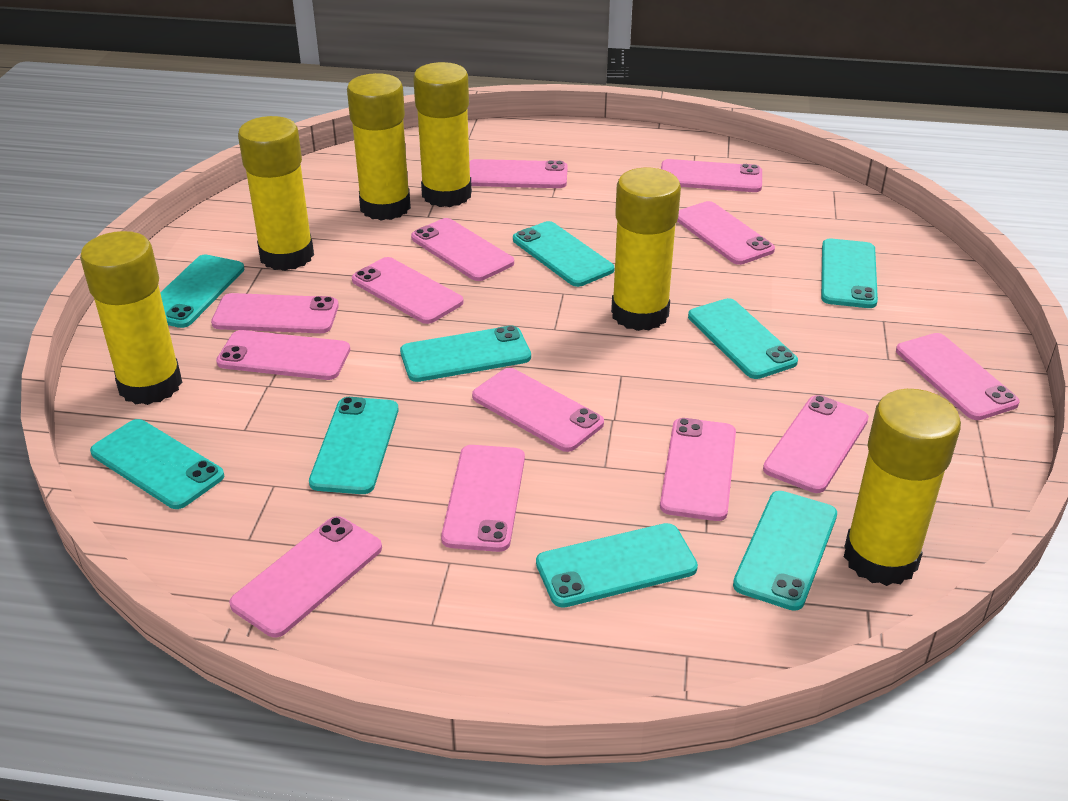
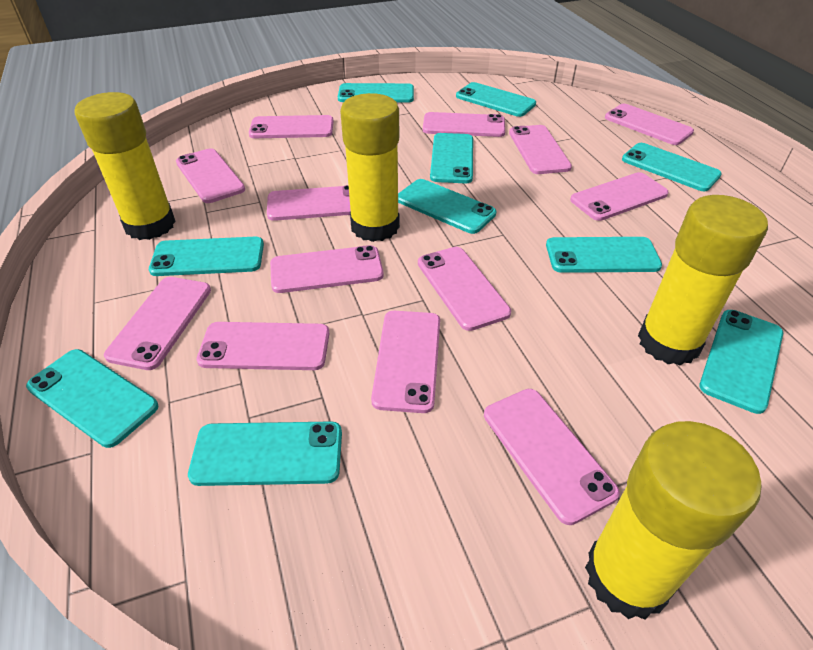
turquoise phone: [90,419,224,509] [160,255,245,328] [309,397,398,494] [400,325,531,382] [513,221,615,287] [536,523,698,608] [688,298,798,379] [733,491,837,611] [821,239,878,308] = 9 -> [26,349,159,448] [149,237,264,276] [188,421,342,486] [338,83,414,103] [398,179,496,234] [430,133,473,183] [456,82,536,117] [546,237,662,273] [622,143,722,191] [699,310,783,414] = 10
yellow glue stick: [80,231,182,405] [238,116,314,271] [347,73,411,221] [413,62,472,207] [611,168,681,331] [844,389,961,586] = 6 -> [75,92,176,240] [340,93,400,242] [585,421,761,620] [638,195,768,366] = 4

